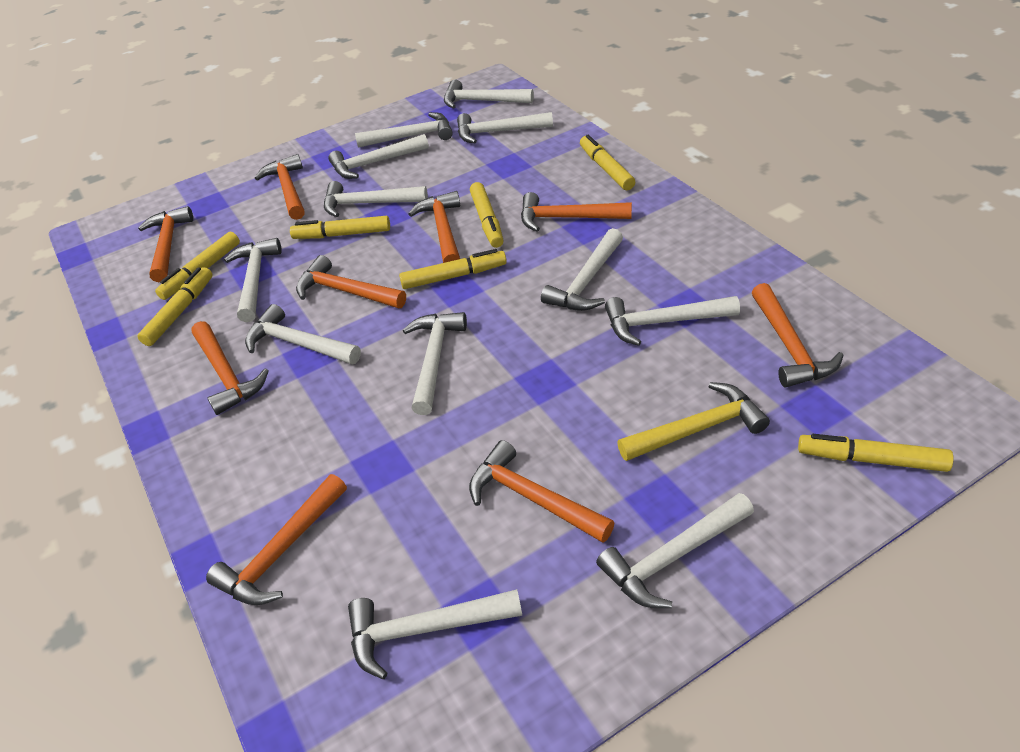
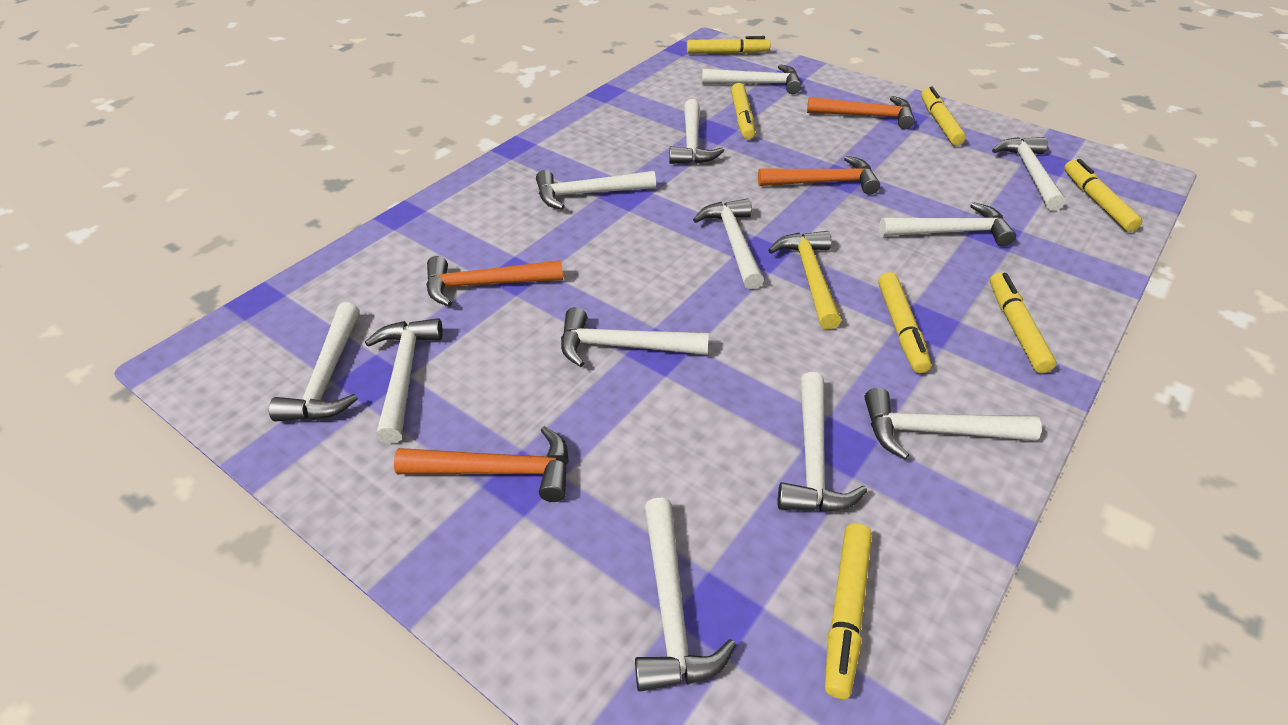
orange hammer: [138,206,193,282] [191,321,269,415] [206,474,347,605] [255,154,305,220] [296,255,406,308] [408,191,460,263] [469,440,614,543] [521,192,632,232] [752,283,843,388] = 9 -> [394,426,569,502] [426,256,563,307] [758,156,880,195] [807,96,915,129] = 4

